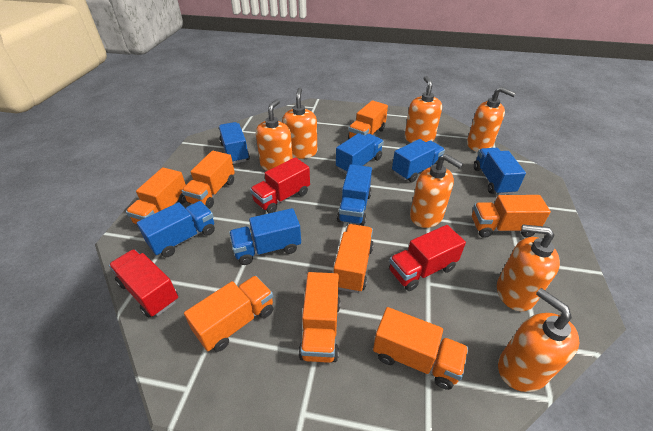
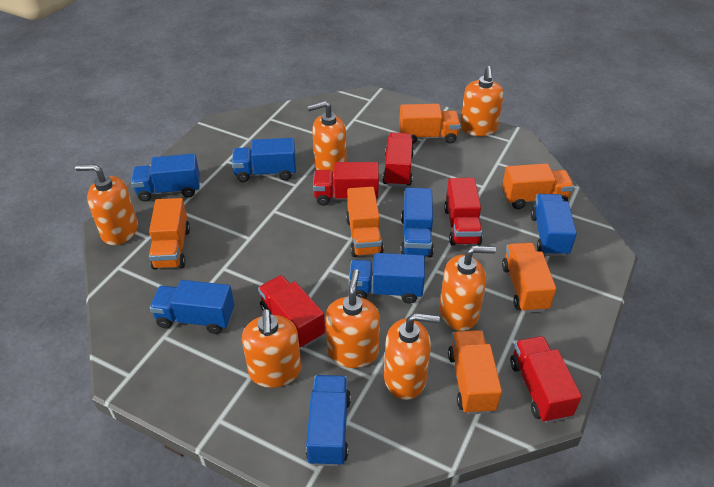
orange truck: [126,167,186,224] [182,151,235,209] [184,275,273,352] [299,272,340,363] [334,224,374,293] [348,100,388,139] [373,307,469,390] [472,195,551,238] = 8 -> [149,198,190,270] [346,187,384,257] [399,104,460,144] [448,330,502,414] [502,163,574,209] [502,242,556,313] = 6
red truck: [109,249,178,318] [250,157,310,213] [389,225,466,291] = 3 -> [258,275,325,348] [313,162,379,206] [383,132,414,187] [444,178,482,246] [510,336,582,423] = 5

